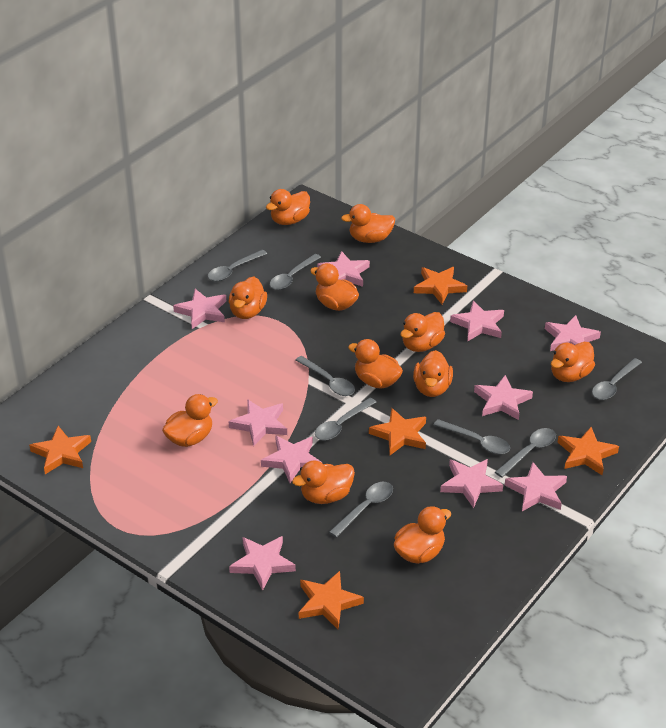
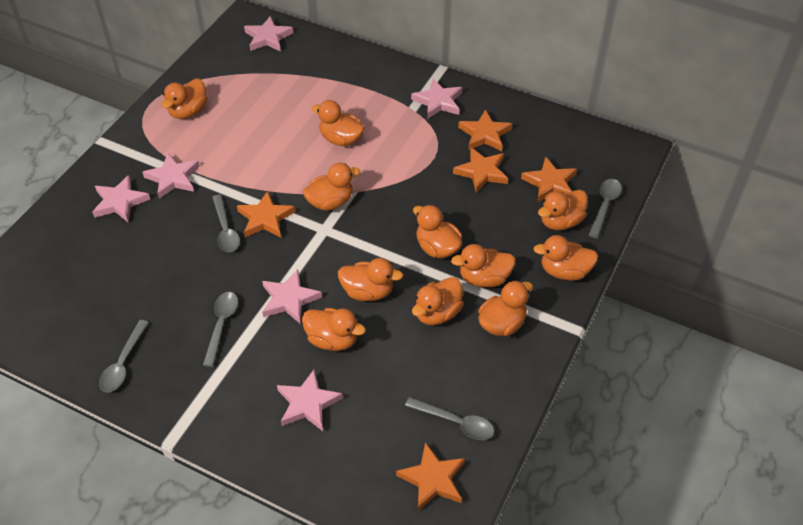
grey spoon: [208,250,267,281] [270,254,321,290] [295,356,355,396] [315,398,376,441] [329,482,393,538] [434,419,510,454] [495,428,556,478] [592,358,642,400] = 8 -> [99,320,149,392] [203,292,238,367] [212,194,240,252] [405,397,494,440] [588,179,622,239] = 5
pink star: [173,289,226,329] [229,399,287,446] [229,536,296,591] [261,435,322,483] [317,251,370,287] [440,459,503,508] [450,301,504,341] [474,375,533,420] [505,462,567,511] [545,315,601,351] = 10 -> [92,175,151,222] [143,153,200,199] [244,16,293,52] [262,270,322,324] [277,370,343,431] [411,78,462,119] = 6

